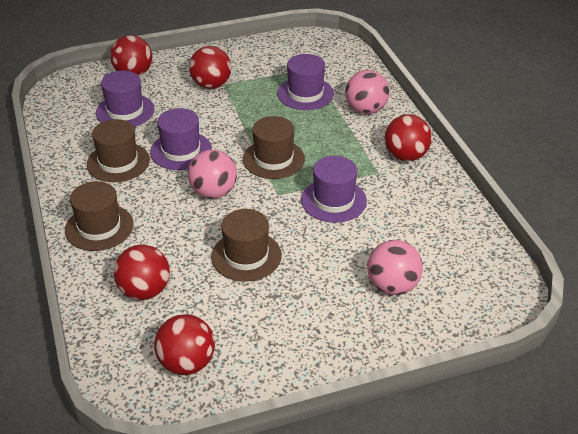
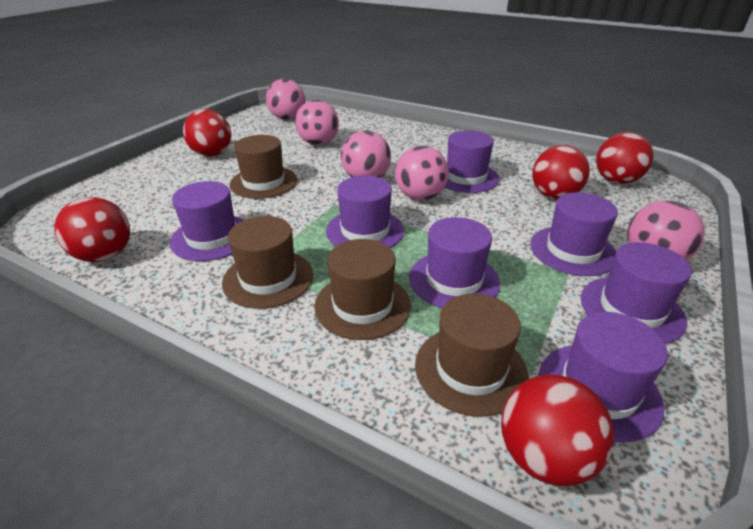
pink ball: [188,150,237,199] [345,70,389,114] [367,240,423,295] = 3 -> [266,79,305,120] [295,100,339,145] [341,130,391,178] [395,146,449,200] [627,200,705,260] = 5
purple hat: [96,71,155,127] [150,108,212,170] [277,54,334,110] [301,156,367,223] = 4 -> [170,181,244,261] [326,176,404,248] [409,217,500,308] [445,130,499,193] [530,192,618,276] [539,312,668,443] [581,242,692,344] = 7

